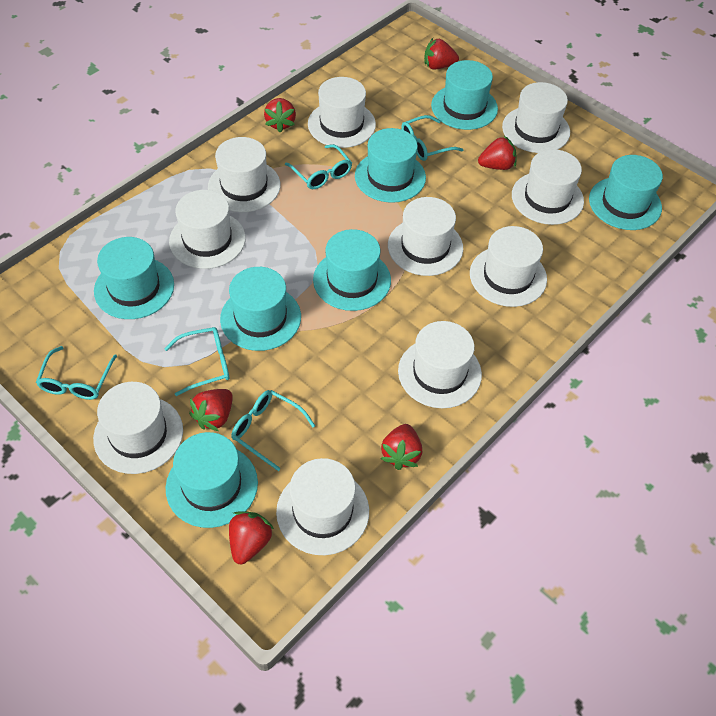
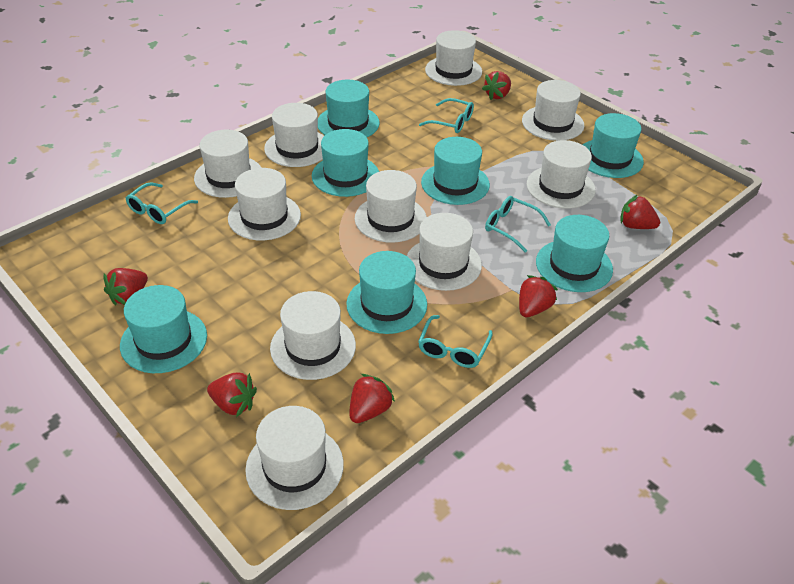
turquoise glasses: [36,346,117,400] [164,327,229,396] [231,390,315,471] [285,144,352,189] [401,115,464,161] = 5 -> [126,182,198,224] [418,315,493,368] [419,98,474,133] [485,196,551,253] = 4

